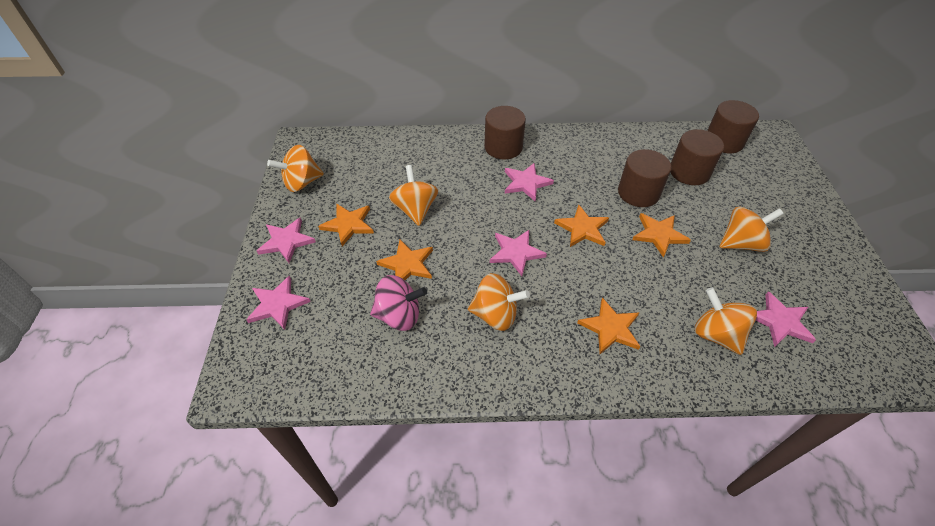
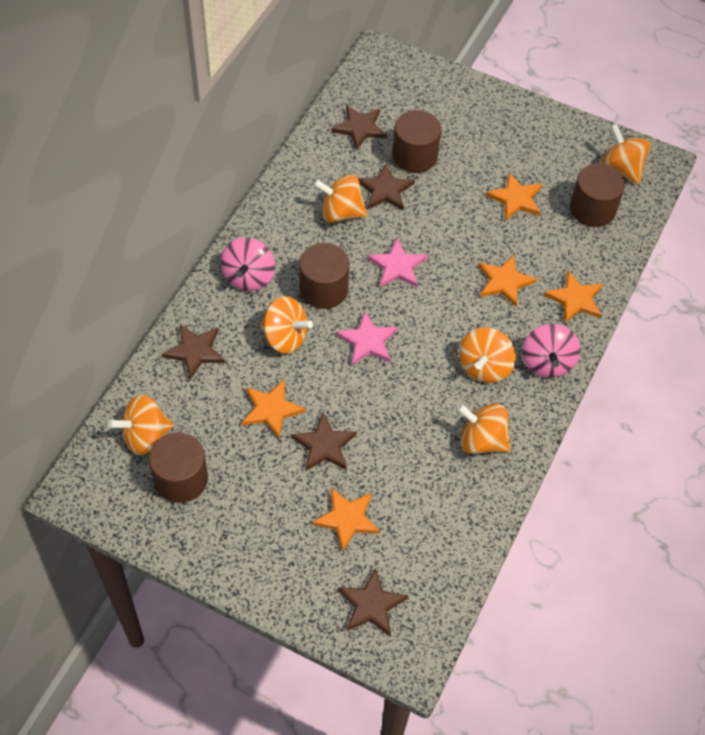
brown star: none = 0 -> [162,324,225,379] [291,413,357,472] [331,105,387,151] [338,568,408,636] [358,164,415,210] = 5
orange spinning top: [267,145,324,192] [389,165,438,226] [468,273,530,331] [695,287,757,355] [720,207,784,252] = 5 -> [108,394,174,455] [260,296,313,354] [313,175,368,223] [457,403,511,454] [459,327,516,383] [601,124,651,184] = 6
pink spinning top: [370,275,427,331] = 1 -> [221,237,275,291] [522,324,580,378] = 2
pink star: [246,276,311,330] [257,217,316,263] [490,230,547,276] [505,163,554,201] [755,291,816,347] = 5 -> [336,311,398,365] [367,238,428,287] = 2

